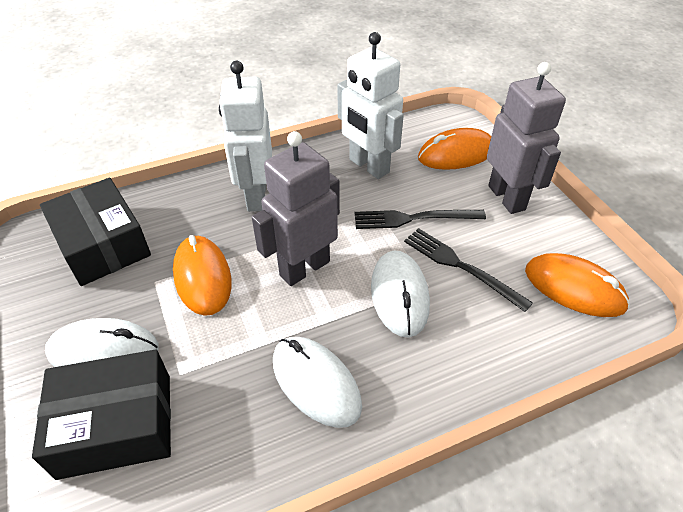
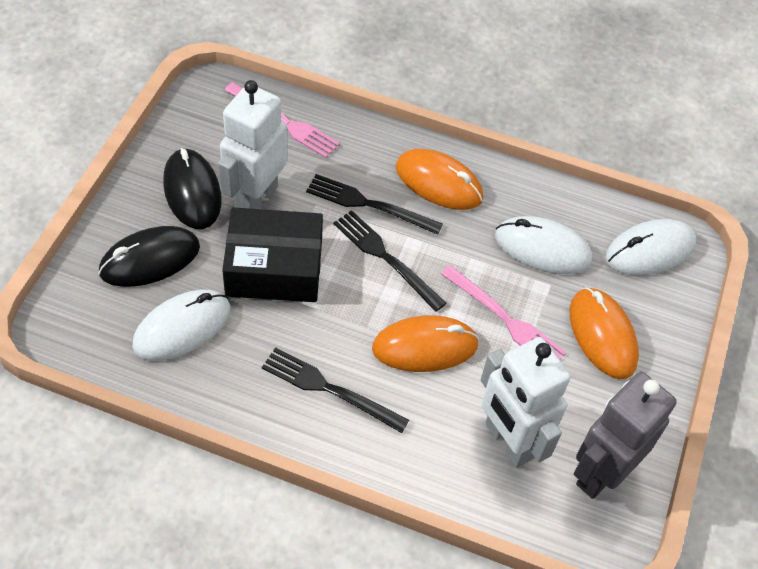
black box: [32,350,171,480] [40,178,151,286] = 2 -> [222,207,323,302] = 1
black fork: [355,210,486,229] [404,228,533,312] = 2 -> [262,347,409,433] [306,174,443,235] [333,210,446,312] = 3
black mouse: none = 0 -> [98,226,200,287] [163,148,222,229] = 2
grey robot: [252,131,340,286] [487,62,566,214] = 2 -> [574,372,677,499] = 1
pink fork: none = 0 -> [224,82,340,158] [441,265,566,360] = 2

